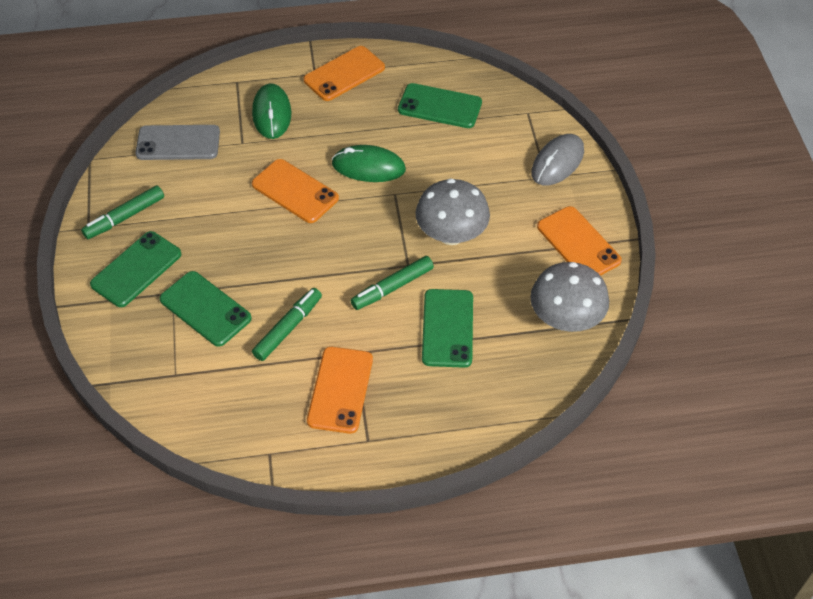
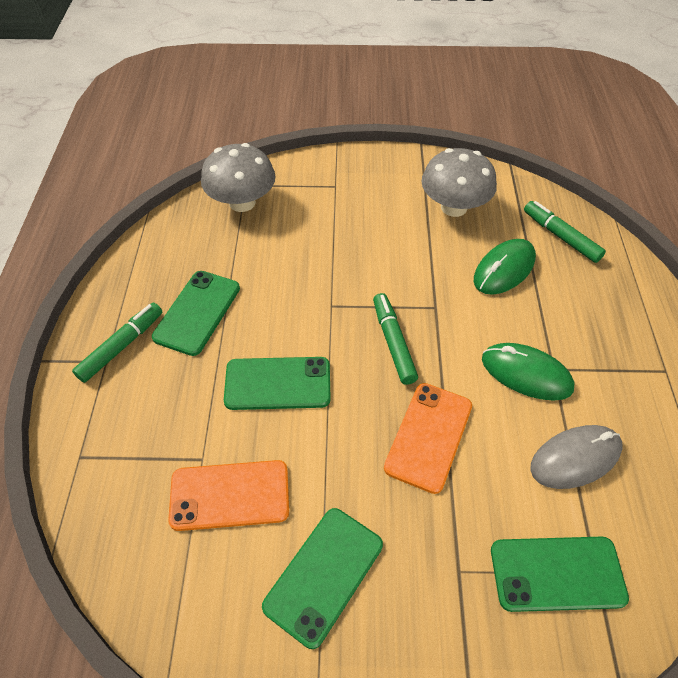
grey phone: [135,125,220,160] = 1 -> none = 0
orange phone: [252,159,339,223] [303,46,385,101] [307,347,373,434] [537,206,622,276] = 4 -> [168,460,289,531] [384,383,472,494] = 2

